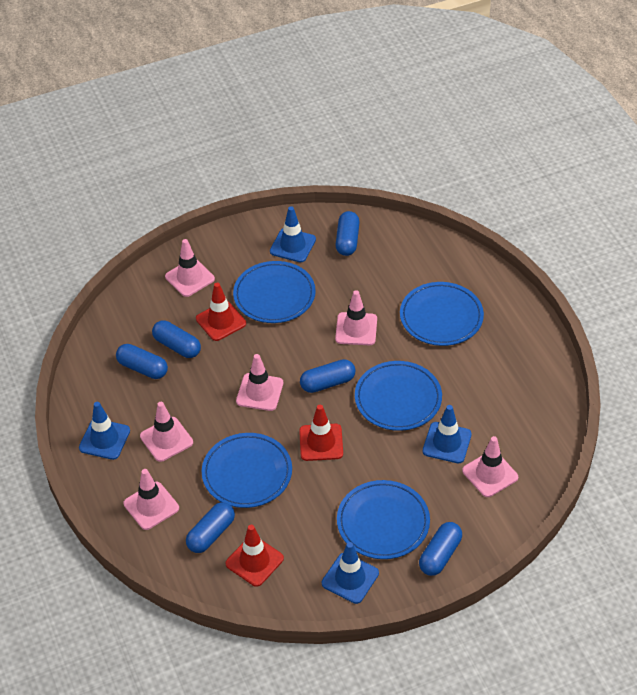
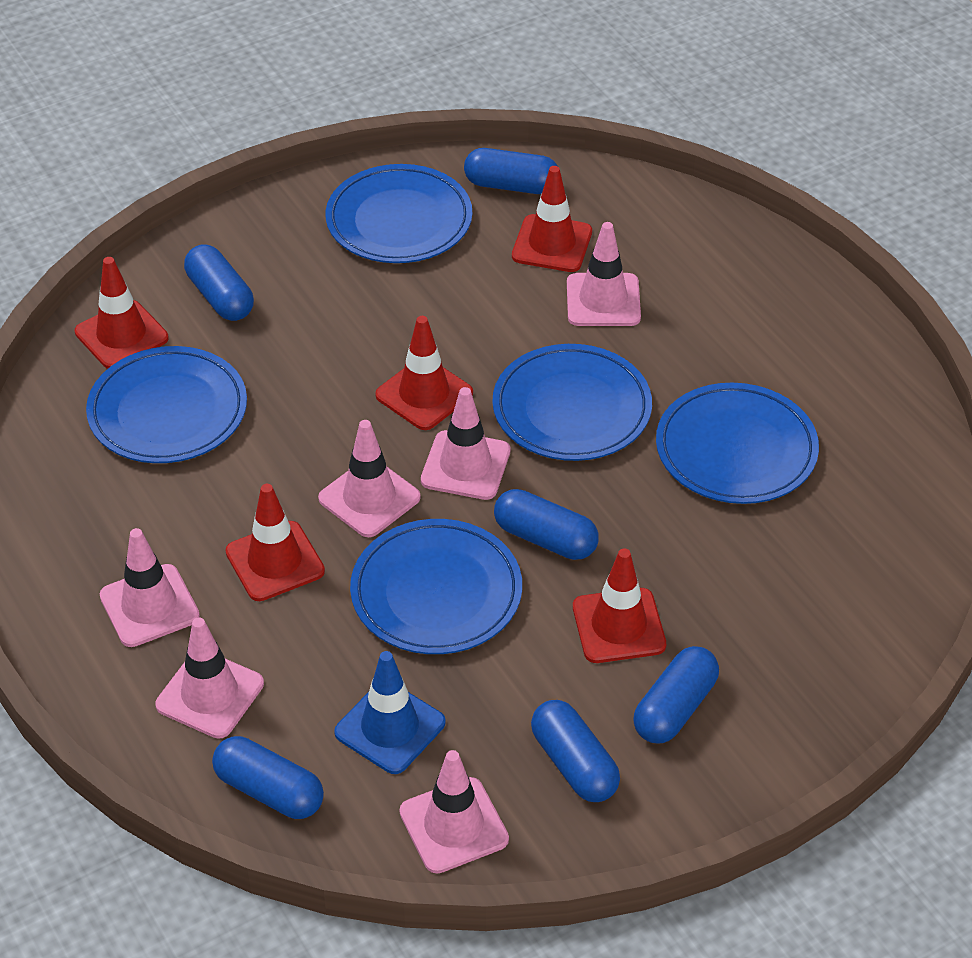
blue traffic cone: [79,402,130,460] [270,206,316,263] [322,542,379,604] [423,405,472,463] = 4 -> [334,651,446,774] = 1
red traffic cone: [196,283,246,341] [225,525,284,587] [299,405,343,461] = 3 -> [75,257,169,369] [225,484,325,601] [375,316,473,430] [512,166,592,272] [573,548,666,663] = 5

